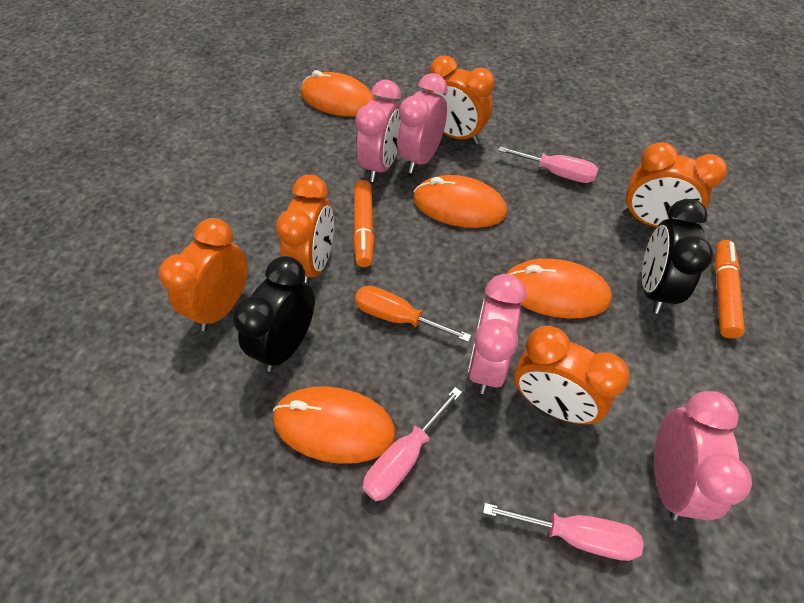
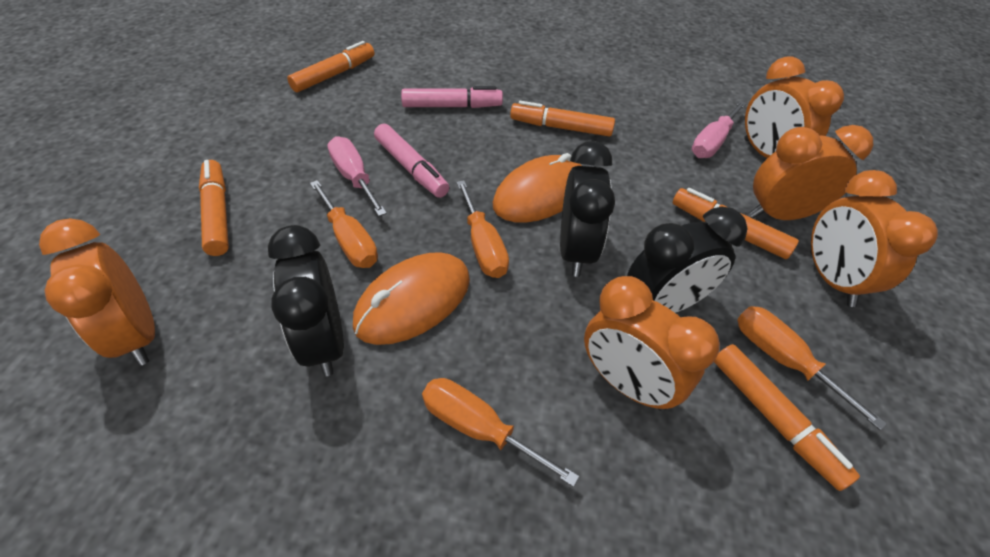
black clock: [232,256,315,372] [642,199,714,314] = 2 -> [268,225,344,376] [560,141,615,277] [627,207,747,313] = 3
orange marker: [353,180,374,267] [715,240,745,338] = 2 -> [199,160,229,256] [287,41,374,93] [510,101,615,137] [673,188,799,259] [714,344,860,491] = 5
orange mouse: [273,387,396,464] [301,70,374,116] [413,175,507,228] [507,259,612,319] = 4 -> [353,252,470,345] [493,153,582,223] = 2
orange screwdriver: [355,286,471,342] = 1 -> [310,180,378,268] [422,378,579,487] [457,180,509,278] [737,306,887,430] = 4
pink clock: [355,80,401,182] [397,73,448,174] [468,274,526,394] [654,391,752,521] = 4 -> none = 0
pink marker: none = 0 -> [374,124,449,198] [401,86,503,108] = 2
pink screwdriver: [363,387,462,501] [483,503,644,561] [498,146,598,183] = 3 -> [327,136,387,216] [692,101,747,158] = 2

